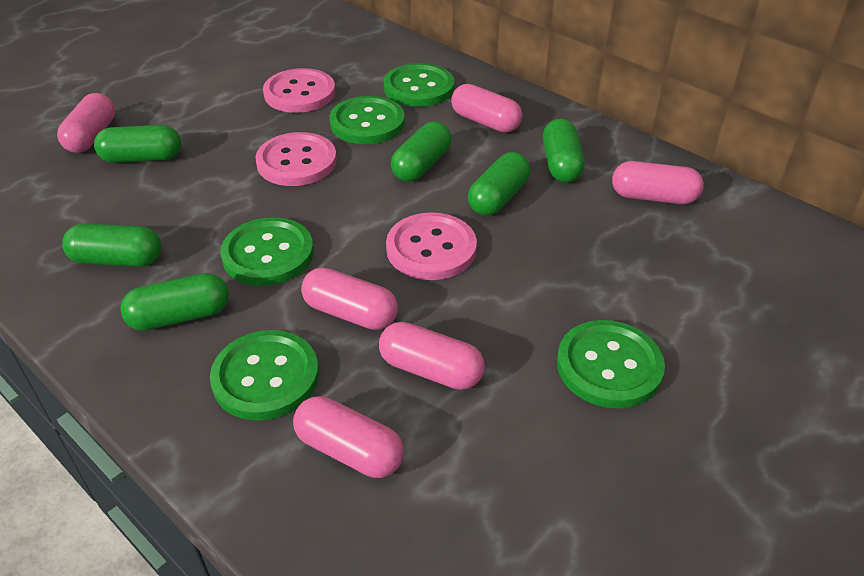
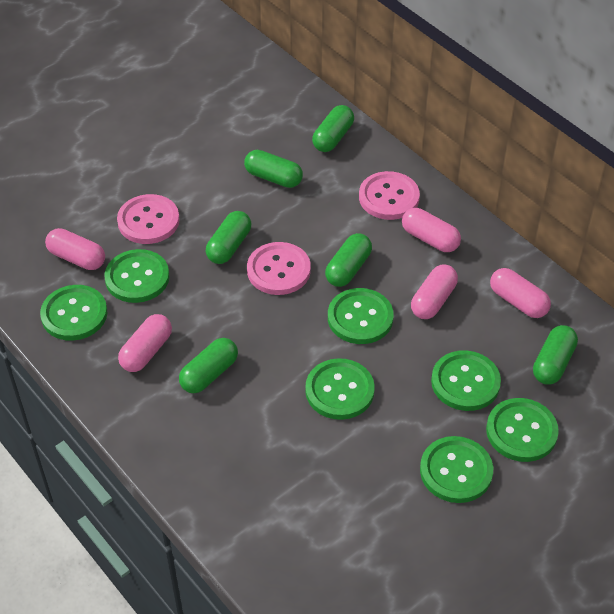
green button: [210,330,319,421] [220,217,314,286] [329,96,405,144] [384,63,454,107] [557,320,665,409] = 5 -> [40,285,108,341] [104,249,170,303] [305,358,375,420] [328,288,394,344] [420,436,493,503] [431,350,501,411] [486,398,559,462] = 7
pink capsule: [57,93,115,153] [293,396,404,478] [301,267,398,330] [379,322,485,390] [451,84,522,132] [612,161,704,204] = 6 -> [45,228,105,270] [118,314,172,372] [402,208,461,252] [411,264,458,319] [490,268,551,318] = 5

